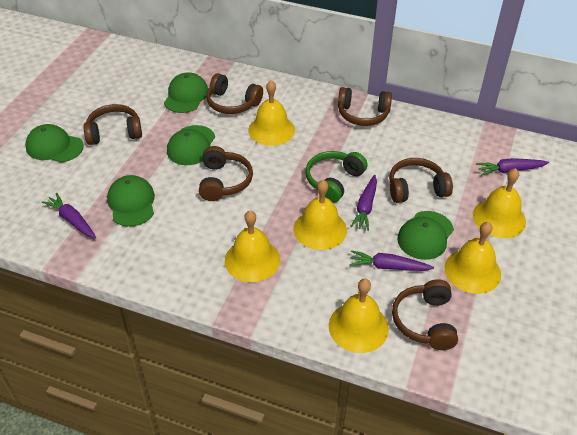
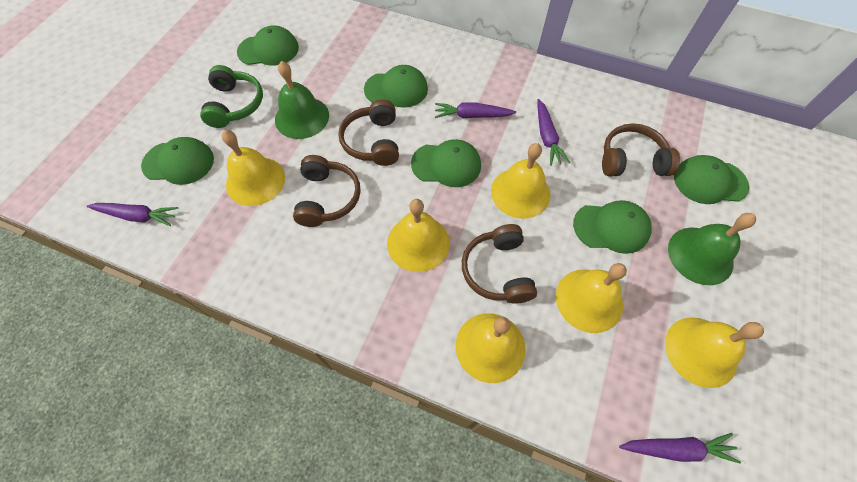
brown headphones: [83,104,142,145] [199,146,253,201] [206,73,263,114] [338,87,392,126] [389,158,453,203] [392,279,458,350] = 6 -> [293,155,360,227] [338,99,399,166] [462,224,537,304] [602,123,680,176] = 4
green bell: none = 0 -> [275,61,329,139] [668,213,756,285] = 2
green cap: [25,124,84,163] [107,175,155,227] [164,72,208,113] [167,125,215,165] [397,211,454,260] = 5 -> [141,137,214,185] [237,25,299,66] [364,65,428,108] [411,139,481,187] [573,200,652,254] [674,155,749,204] = 6

